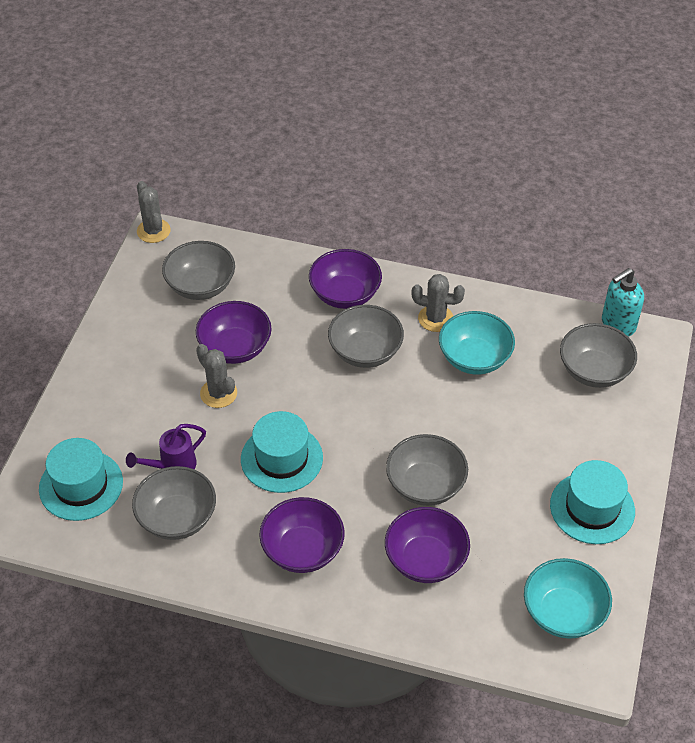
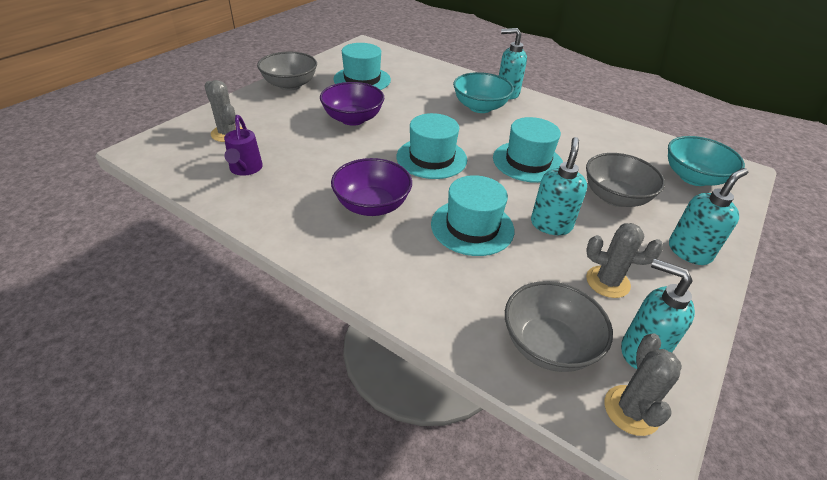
grey bowl: [132,466,216,540] [162,241,235,300] [328,305,404,368] [386,434,468,506] [560,323,637,388] = 5 -> [257,52,317,91] [505,281,613,372] [586,153,665,207] = 3
purple bowl: [196,301,272,364] [259,497,345,573] [309,249,382,309] [385,507,470,583] = 4 -> [320,82,384,126] [331,158,412,216] = 2
turquoise hat: [39,438,123,521] [241,411,323,493] [550,460,635,544] = 3 -> [333,43,391,90] [397,113,467,179] [431,175,514,256] [493,117,563,183] = 4
turquoise soap dispenser: [602,268,644,337] = 1 -> [499,28,527,99] [531,137,587,235] [621,259,695,369] [669,168,748,265] = 4

